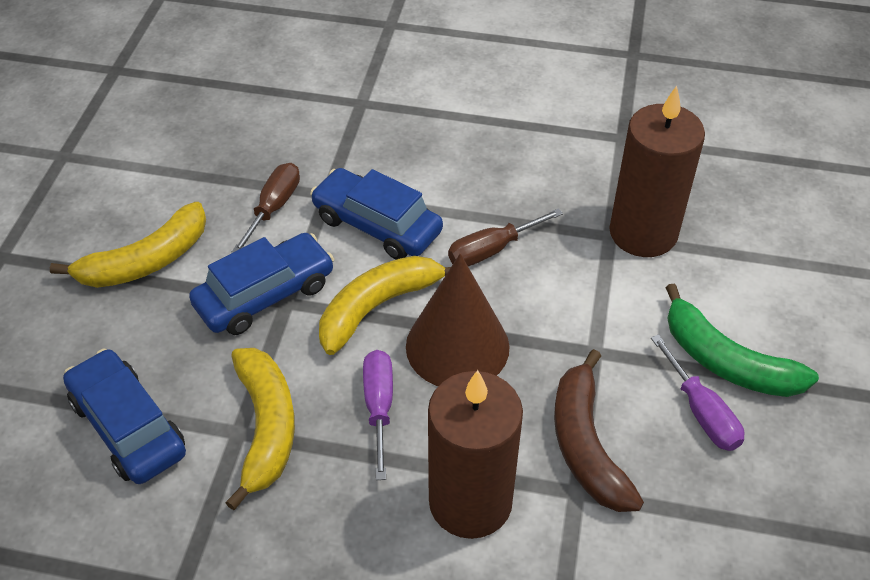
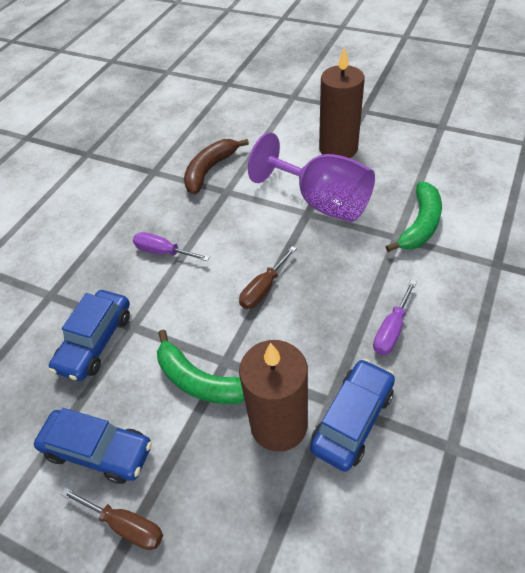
brown cone: [406,254,509,386] = 1 -> none = 0
green banana: [666,283,819,397] = 1 -> [157,330,245,404] [386,181,442,252] = 2
purple goblet: none = 0 -> [248,132,375,222] = 1
yellow banana: [50,202,206,288] [225,348,295,510] [319,256,451,355] = 3 -> none = 0

